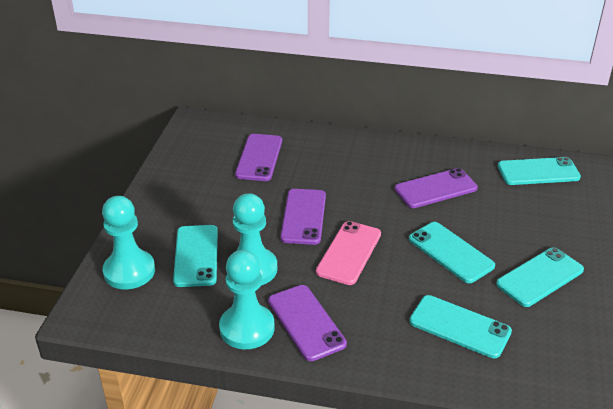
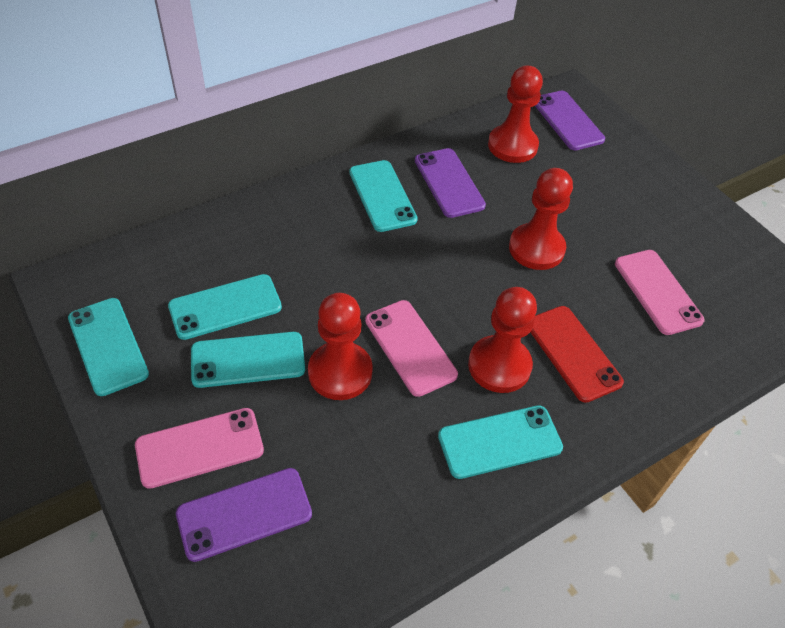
pink phone: [316,221,381,285] = 1 -> [135,408,264,489] [365,300,458,397] [615,250,705,335] = 3
purple phone: [235,134,282,181] [268,285,347,361] [280,189,326,245] [395,168,478,208] = 4 -> [176,468,312,562] [415,148,486,218] [535,91,605,150] = 3
red pawn: none = 0 -> [308,293,373,400] [468,287,537,393] [488,65,543,163] [509,168,573,270] = 4
red phone: none = 0 -> [530,306,624,403] = 1
turquoise pawn: [102,196,155,289] [219,250,275,349] [229,193,277,285] = 3 -> none = 0

